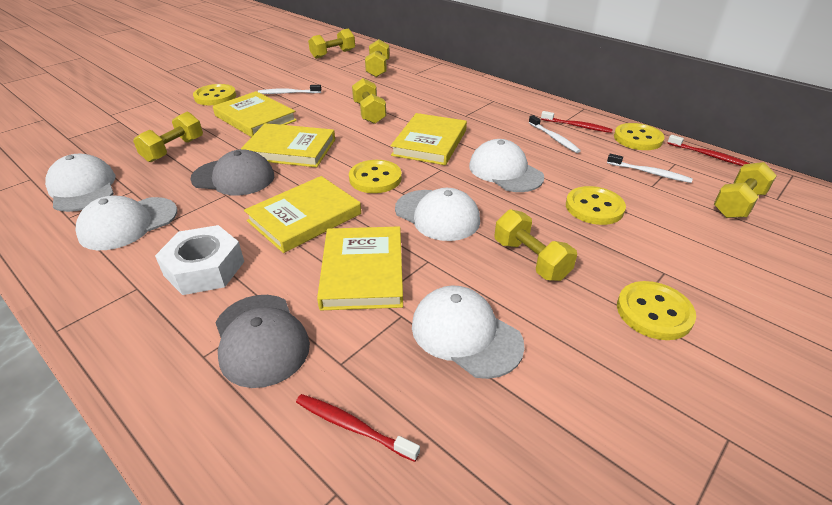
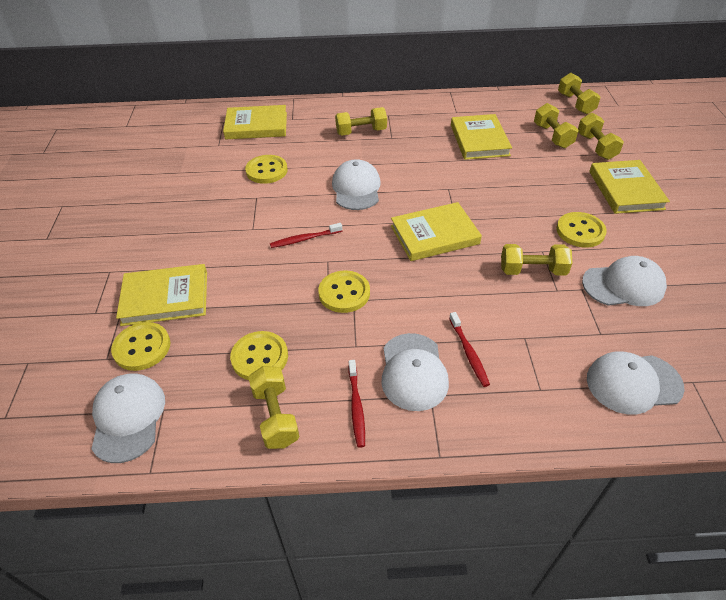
grey cap: [190,149,274,196] [215,295,310,388] = 2 -> none = 0
white nut: [155,225,244,295] = 1 -> none = 0
white toothbrush: [258,85,321,94] [529,115,581,153] [607,154,693,183] = 3 -> none = 0

